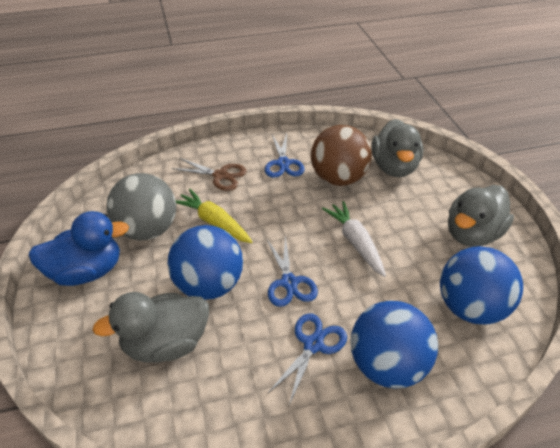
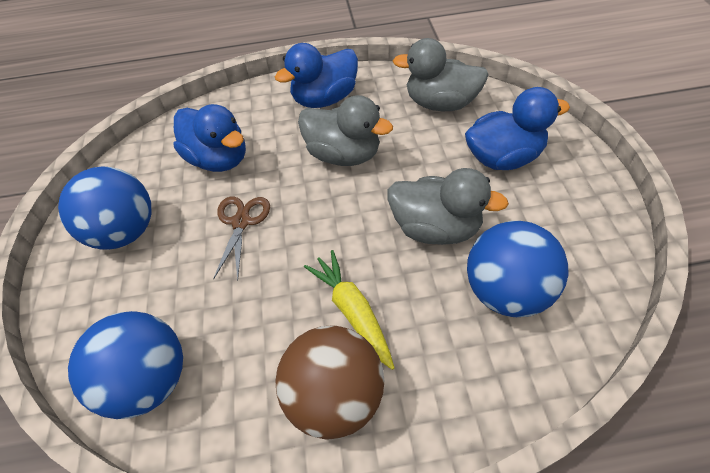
blue duck: [28,211,129,286] = 1 -> [173,104,246,172] [275,43,358,108] [465,87,570,170] = 3
blue scissors: [265,133,305,178] [267,236,318,307] [268,313,347,405] = 3 -> none = 0
grey ball: [106,173,176,240] = 1 -> none = 0
white carrot: [322,201,386,277] = 1 -> none = 0

